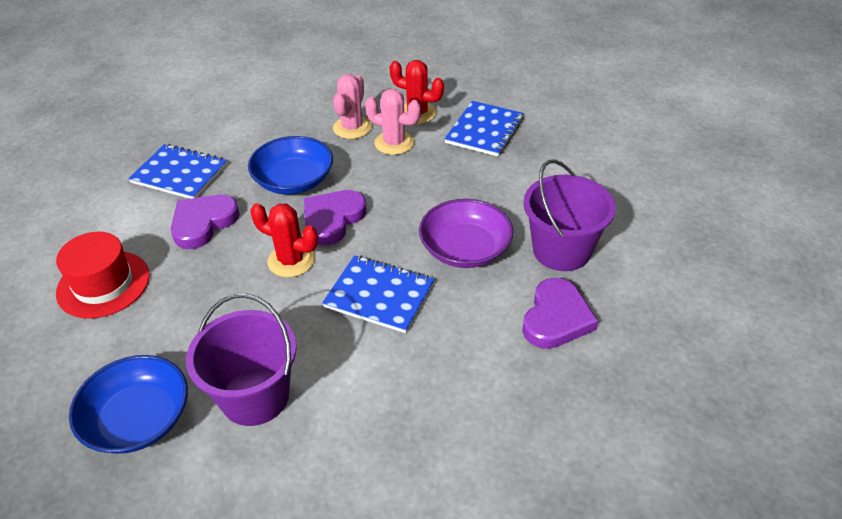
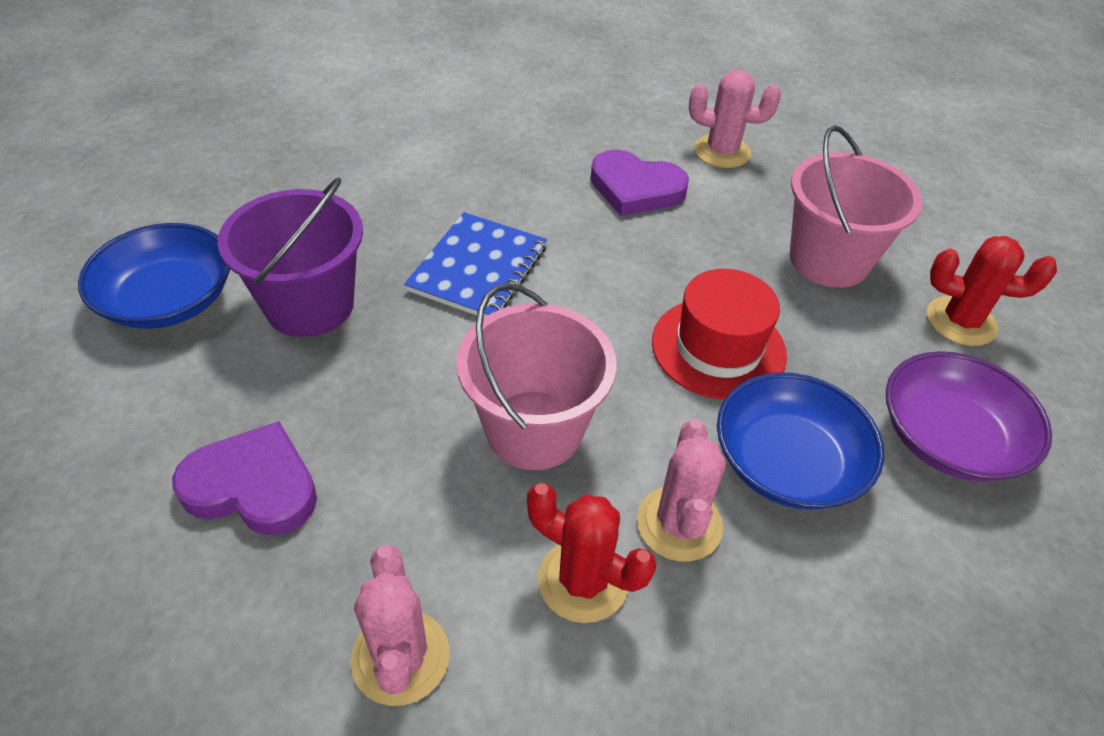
blue notebook: [128,144,227,199] [322,255,435,333] [445,101,524,156] = 3 -> [404,212,547,318] = 1
pink bucket: none = 0 -> [456,283,617,470] [790,125,922,288] = 2
pink cactus: [333,74,372,139] [365,89,421,155] = 2 -> [350,545,450,706] [637,419,726,562] [689,70,781,168] = 3
purple bucket: [186,293,296,426] [523,160,616,271] = 2 -> [217,177,363,337] = 1
purple heart: [171,195,240,249] [304,190,366,245] [522,278,598,349] = 3 -> [172,421,317,536] [591,149,689,216] = 2

